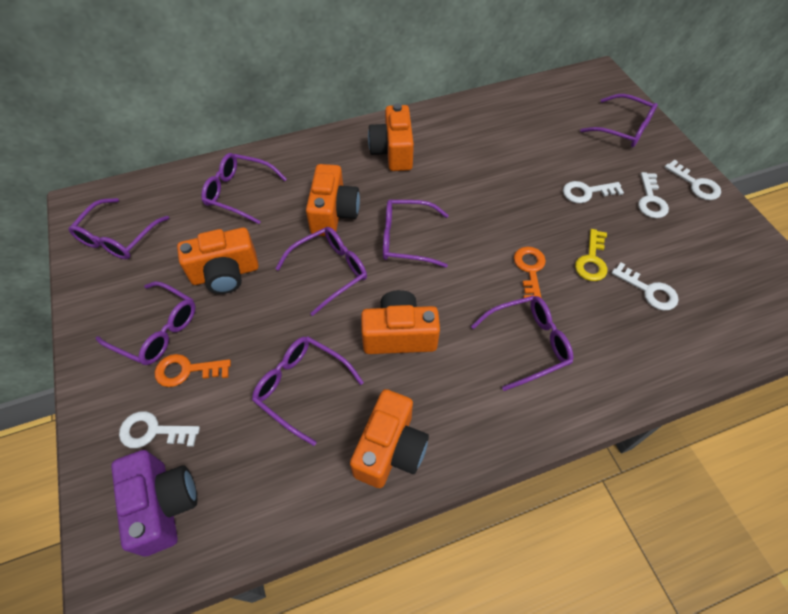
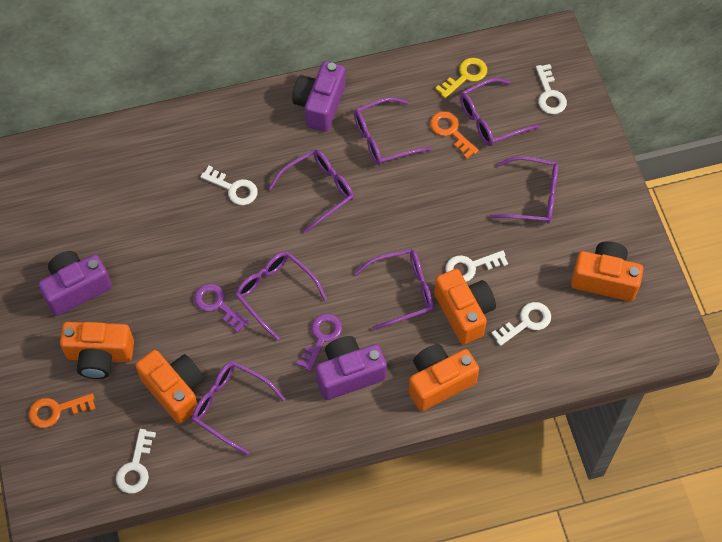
purple camera: [111,450,197,557] = 1 -> [38,251,112,316] [292,61,346,132] [316,336,387,400] = 3
purple glasses: [68,198,169,259] [96,281,195,365] [201,153,287,224] [252,336,364,446] [275,227,367,316] [383,200,449,268] [471,296,573,391] [580,94,658,147] = 8 -> [192,361,285,455] [235,251,327,340] [269,150,354,234] [354,97,432,165] [355,249,434,330] [460,78,540,146] [489,156,558,223] = 7
purple key: none = 0 -> [194,284,249,333] [297,314,342,371] = 2

